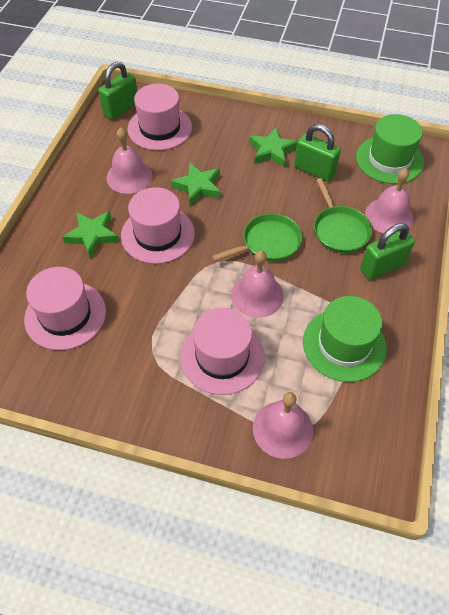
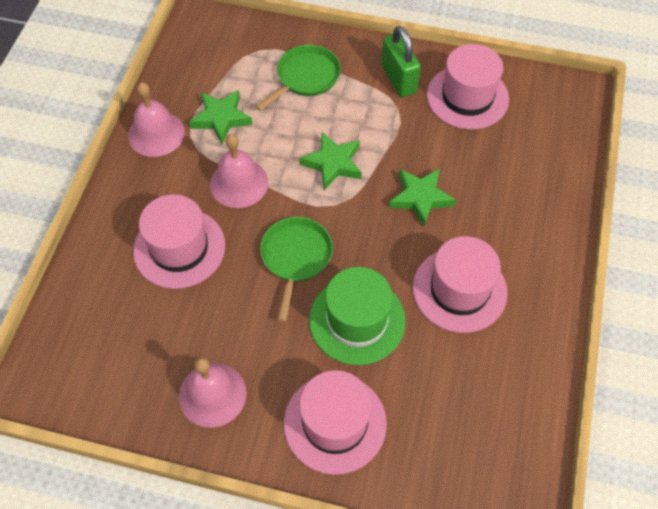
green hat: [303,296,387,382] [356,114,424,184] = 2 -> [309,267,406,365] = 1
green padlock: [98,62,137,120] [294,124,341,181] [360,223,415,280] = 3 -> [381,26,421,97] = 1
pink bell: [106,127,152,194] [231,251,284,318] [253,392,313,459] [365,168,414,233] = 4 -> [128,82,185,157] [179,357,247,428] [210,134,268,208] = 3

